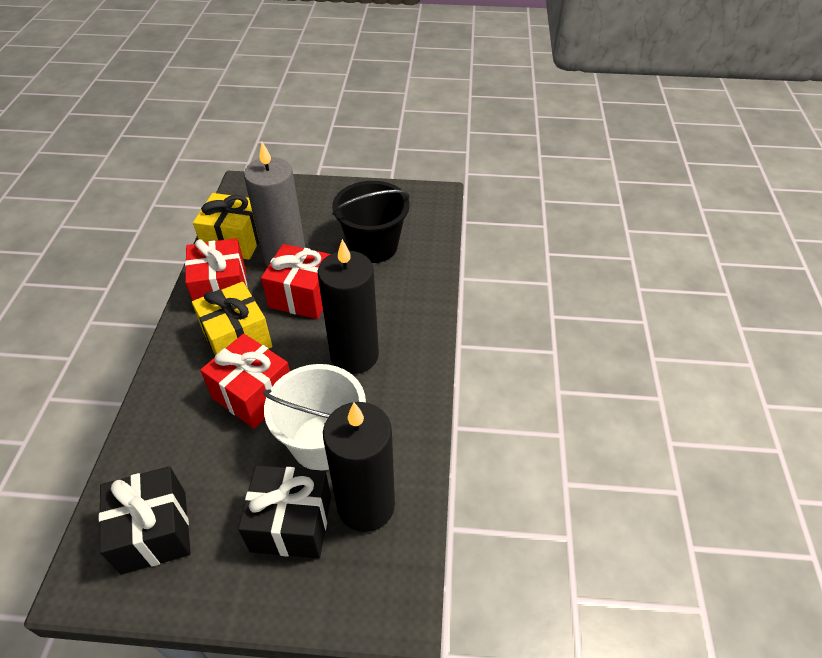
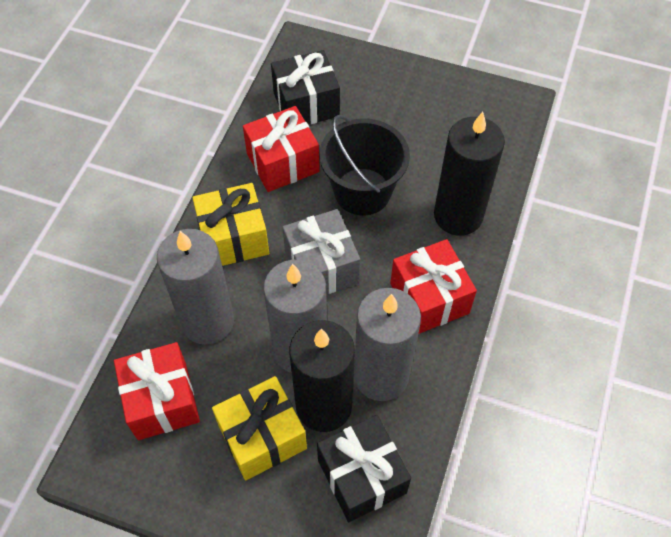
grey candle: [244,142,305,267] = 1 -> [157,229,234,345] [263,260,327,373] [354,288,421,401] = 3
grey gift: none = 0 -> [282,209,360,294] = 1
white bucket: [263,364,366,471] = 1 -> none = 0

